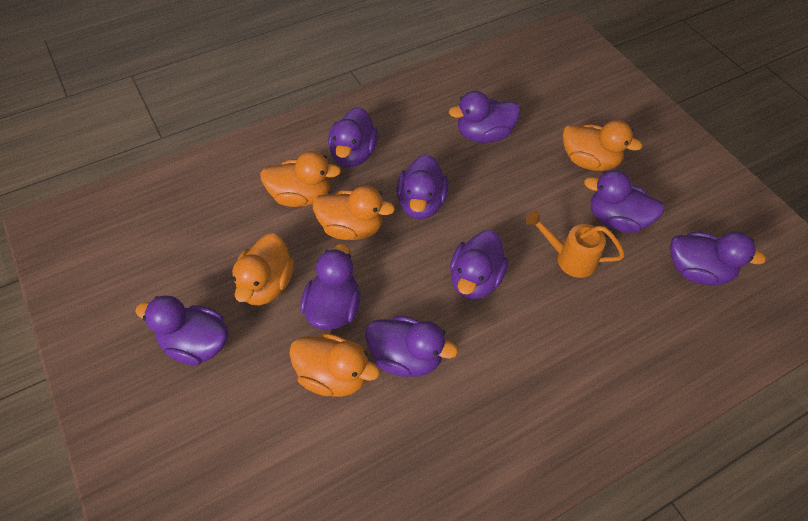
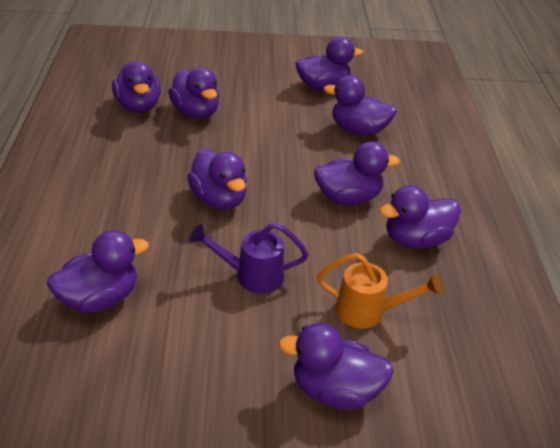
orange duck: [232,233,294,305] [260,151,341,207] [289,333,380,397] [313,186,395,240] [563,120,643,171] = 5 -> none = 0
purple watering can: none = 0 -> [189,223,309,294] = 1

